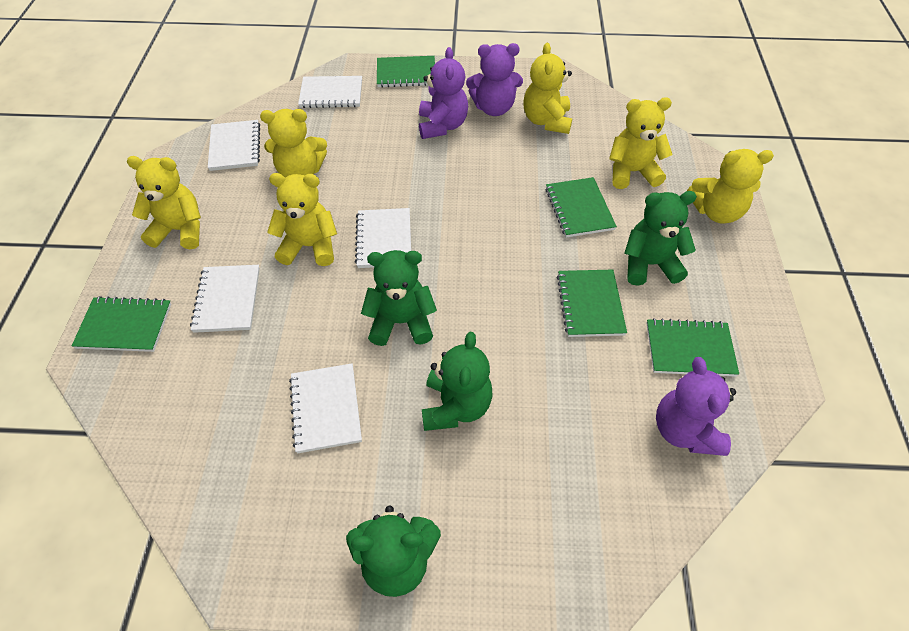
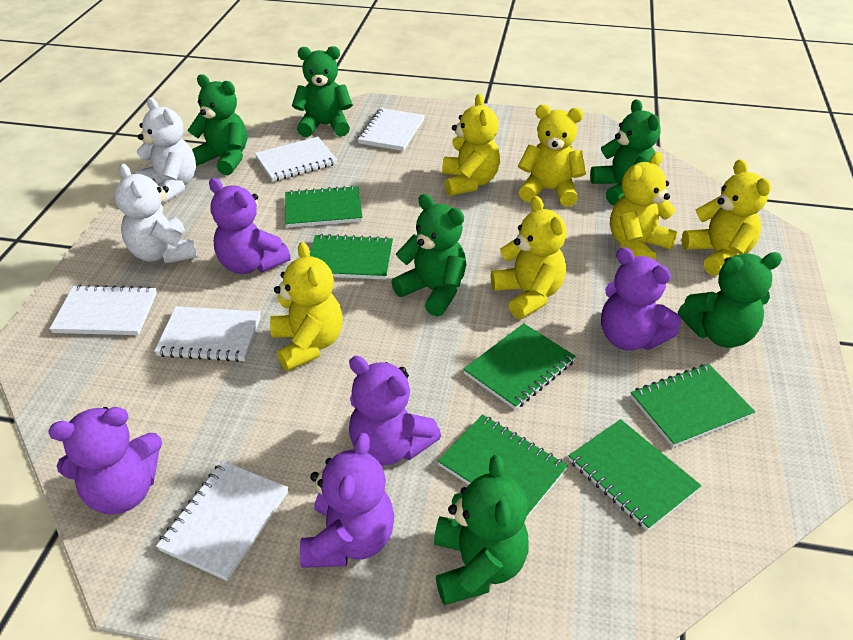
green notebook: [72,296,171,352] [377,56,435,88] [546,177,617,238] [557,269,627,337] [646,318,739,377] = 5 -> [285,185,362,228] [310,234,393,280] [438,414,568,520] [463,323,576,410] [569,419,702,531] [631,364,755,447] = 6
green teddy bear: [346,506,441,597] [361,250,437,346] [422,332,492,431] [624,191,697,286] = 4 -> [187,74,247,175] [292,46,353,137] [391,194,466,317] [434,455,529,605] [590,99,661,205] [678,252,782,348] = 6
purple teddy bear: [419,47,468,139] [466,43,523,116] [656,357,736,456] = 3 -> [49,407,162,515] [209,178,291,274] [300,433,394,568] [349,356,441,465] [601,247,681,351] = 5
white teddy bear: none = 0 -> [114,164,197,264] [135,97,196,205] = 2

